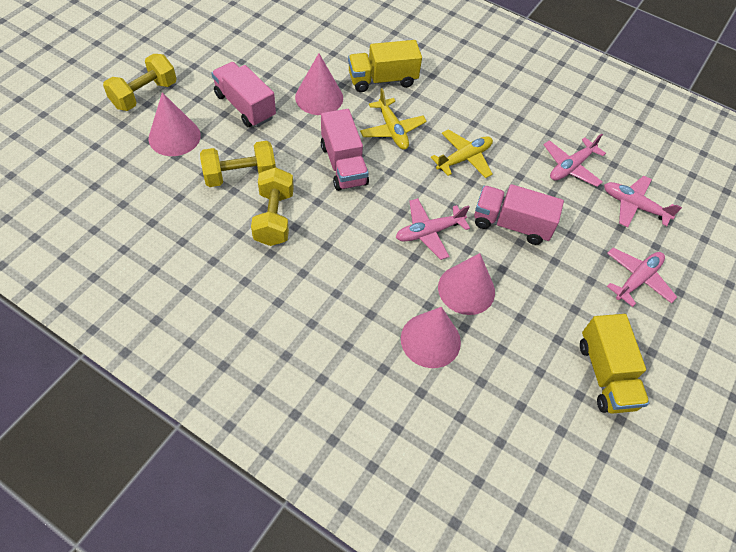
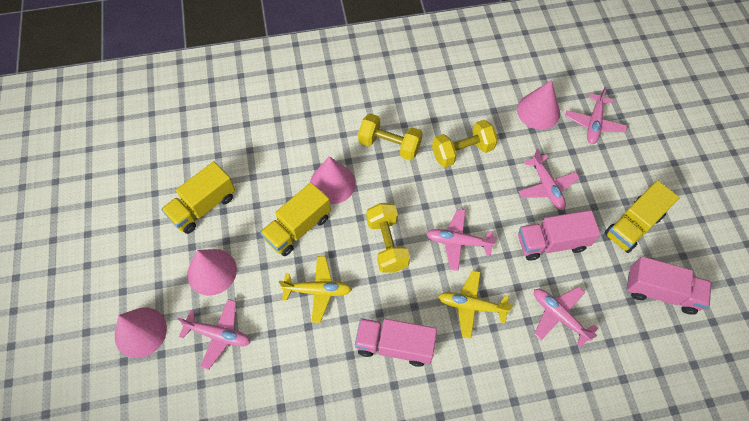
pink plane: [396,198,470,260] [544,133,606,187] [604,176,682,227] [607,248,677,307] = 4 -> [177,299,251,370] [426,209,497,271] [518,149,580,210] [534,287,598,348] [565,86,627,144] = 5
yellow truck: [348,40,422,92] [580,314,649,414] = 2 -> [161,161,235,234] [260,182,331,256] [605,180,680,253] = 3

